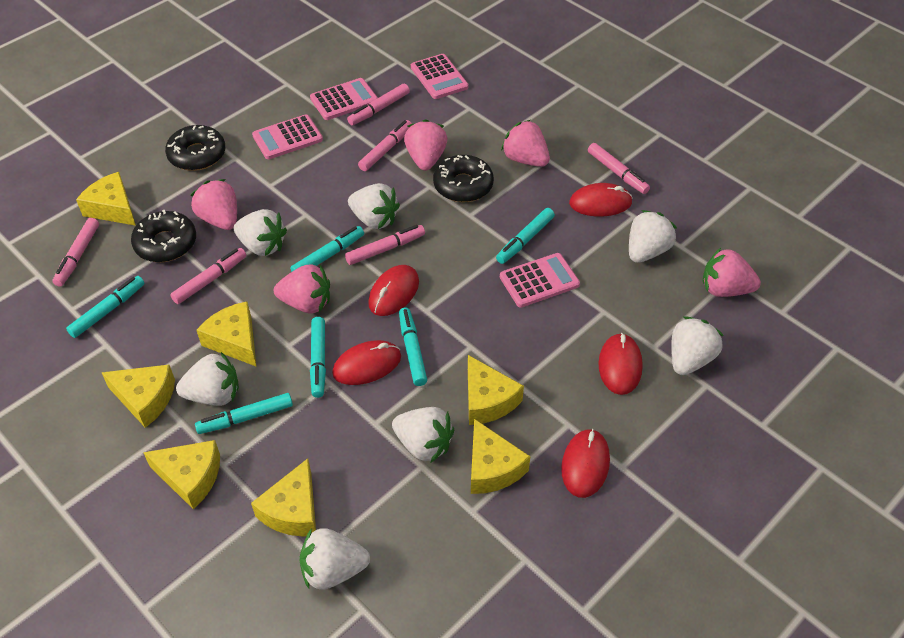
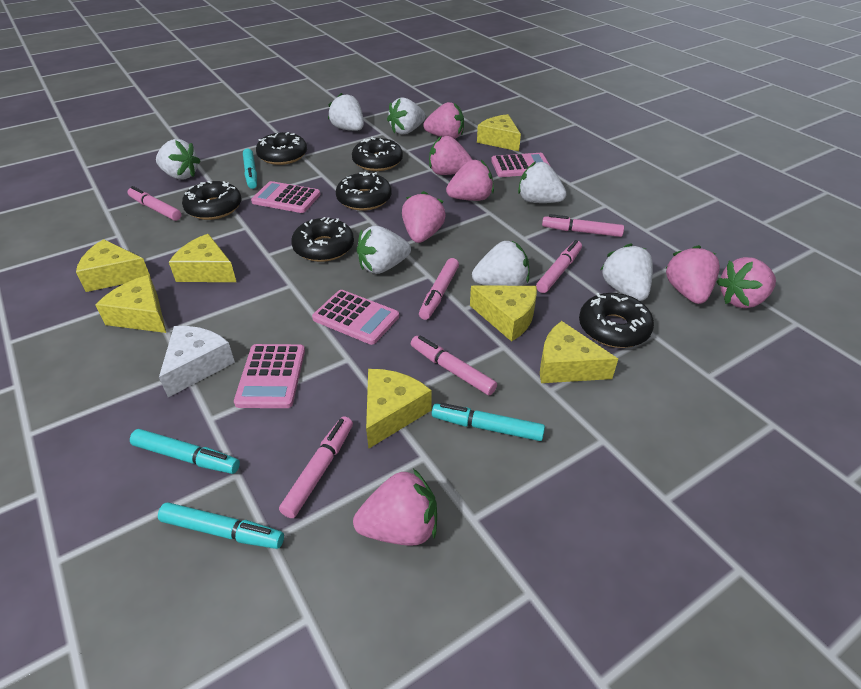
black donut: [131,210,196,262] [165,125,225,171] [433,155,494,202] = 3 -> [182,181,241,220] [256,132,307,165] [291,217,354,262] [336,172,392,211] [352,137,403,171] [579,293,654,348] = 6
pink strawberry: [190,179,237,230] [274,264,330,314] [404,119,447,171] [501,120,550,167] [703,248,761,297] = 5 -> [353,469,437,546] [402,191,446,243] [423,102,464,139] [429,136,472,175] [446,160,494,201] [665,245,720,304] [716,257,776,308] = 7
red mouse: [332,340,401,385] [368,265,419,316] [561,429,610,498] [569,183,633,216] [598,333,643,395] = 5 -> none = 0
turquoise marker: [66,276,145,338] [195,393,293,434] [290,226,364,272] [310,317,326,398] [399,307,427,386] [496,208,555,264] = 6 -> [130,429,240,474] [158,502,284,549] [243,148,257,189] [432,403,545,441] = 4
white cheese: none = 0 -> [159,326,235,397] = 1

